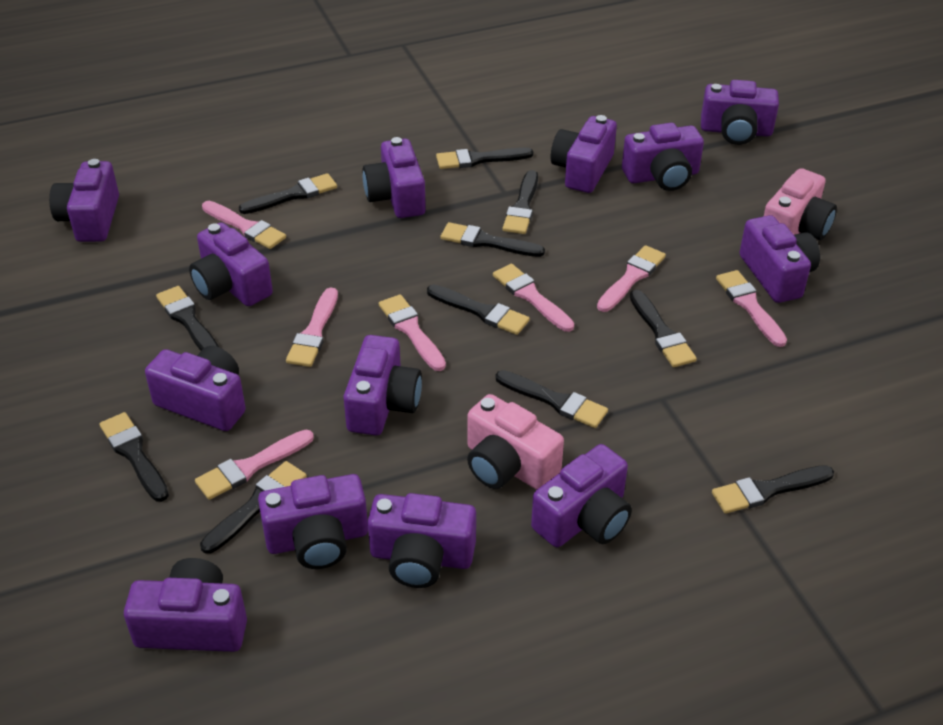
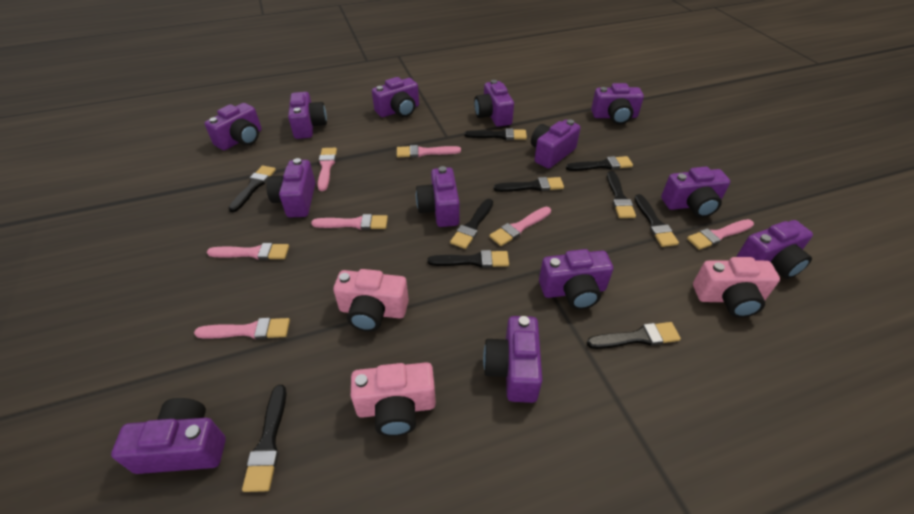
black brush: [99,412,169,502] [156,286,219,351] [200,461,307,554] [239,173,337,214] [427,285,530,335] [436,148,533,169] [441,222,545,257] [495,370,608,428] [502,170,538,234] [630,290,697,367] [712,465,834,514] = 11 -> [228,165,276,212] [242,385,287,492] [427,250,509,268] [450,199,493,249] [465,128,527,140] [493,177,564,192] [566,156,633,171] [587,322,681,349] [607,171,636,218] [634,194,679,247] = 10
pink camera: [467,394,564,490] [764,168,837,240] = 2 -> [333,269,409,332] [351,362,436,436] [693,257,780,318] = 3

